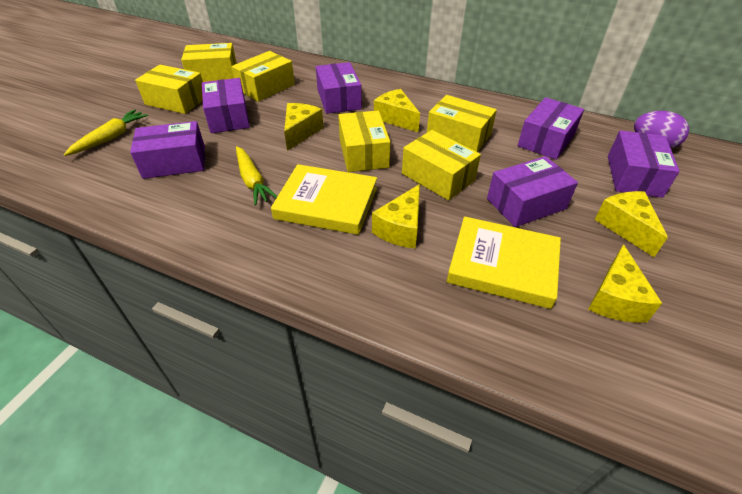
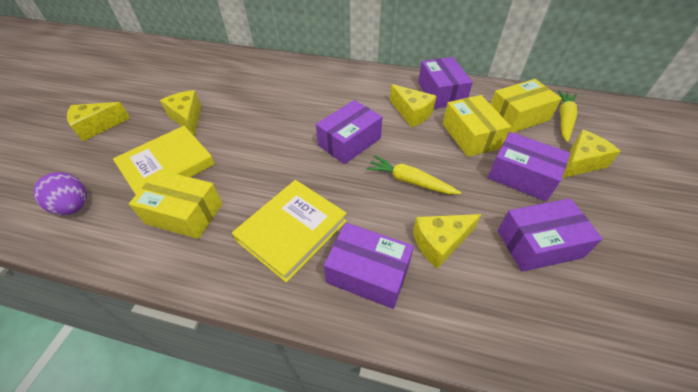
purple box: [130,121,205,179] [202,78,250,133] [316,62,362,114] [487,156,578,227] [518,97,584,160] [608,130,680,198] = 6 -> [316,100,383,164] [324,223,414,309] [418,57,473,109] [488,132,570,201] [498,198,603,272] = 5
yellow box: [135,65,203,114] [181,43,237,82] [232,51,295,102] [338,111,391,172] [402,130,481,200] [427,95,497,152] = 6 -> [129,170,222,239] [443,95,511,157] [491,79,562,133] = 3

